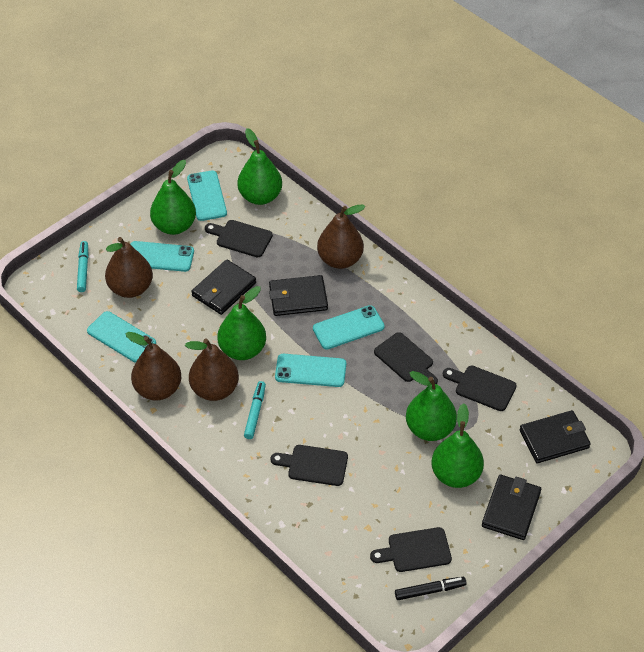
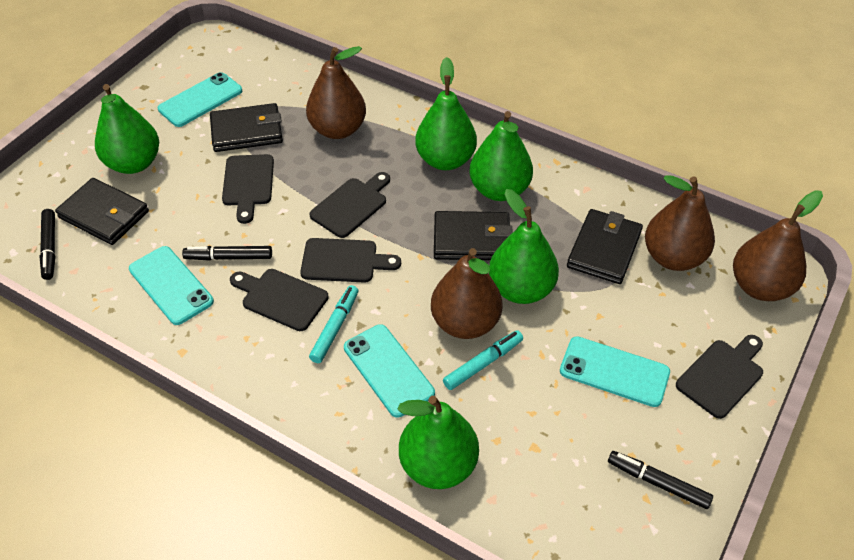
black marker: [395,577,466,600] = 1 -> [39,209,56,280] [182,246,272,261] [608,451,713,509] = 3
turquoise phone: [87,311,156,362] [131,241,194,272] [187,171,227,221] [275,354,346,387] [313,305,385,349] = 5 -> [129,246,214,325] [158,72,242,127] [344,324,435,418] [560,336,670,407] = 4

